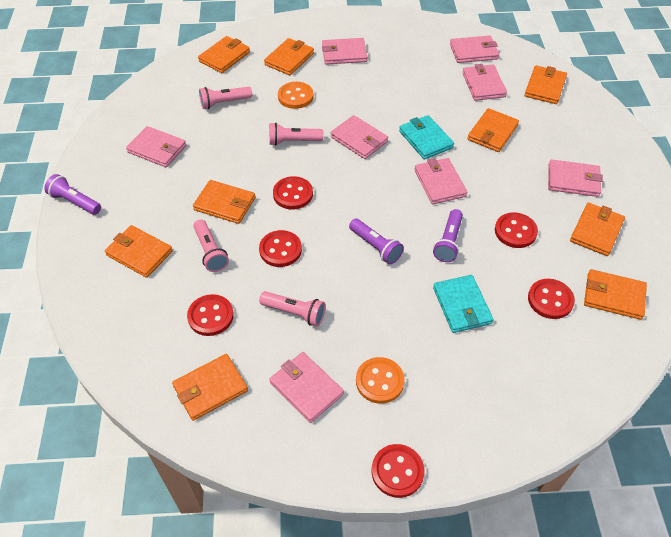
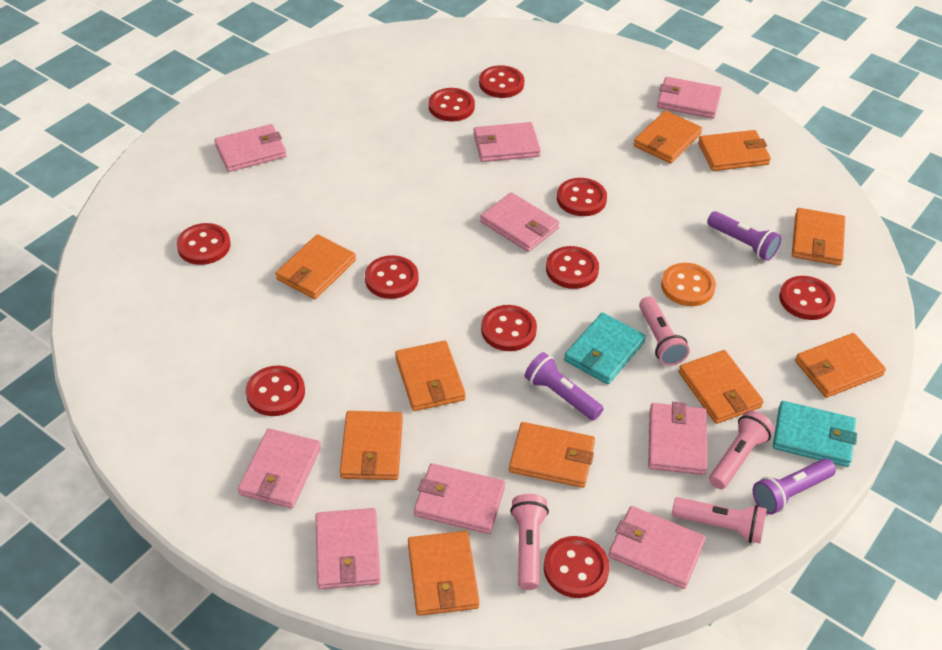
orange button: [278,82,313,109] [356,357,405,404] = 2 -> [661,263,716,306] = 1
orange wallet: [105,225,173,278] [172,354,248,421] [193,180,255,224] [198,36,250,73] [264,38,314,75] [467,108,519,152] [525,65,567,104] [570,203,625,256] [584,269,647,320] = 9 -> [275,234,356,299] [340,411,403,480] [395,341,466,411] [408,531,480,616] [509,422,595,488] [633,110,702,164] [679,350,764,424] [698,130,771,171] [792,208,845,266] [795,333,886,398] = 10
pink wallet: [126,126,186,167] [270,352,344,423] [322,38,368,65] [330,115,388,159] [414,158,467,204] [450,35,499,63] [462,64,507,101] [548,160,603,197] = 8 -> [214,124,287,172] [238,428,321,509] [315,508,381,589] [414,463,505,534] [473,122,541,162] [480,192,559,252] [608,506,706,589] [648,402,707,475] [657,77,722,119] = 9
red button: [187,294,234,336] [259,230,302,267] [273,176,313,210] [372,444,425,498] [495,212,538,248] [528,279,575,319] = 6 -> [177,223,230,265] [246,366,305,416] [365,255,419,299] [429,88,475,122] [479,65,524,98] [481,305,537,351] [544,536,609,598] [546,246,599,289] [557,178,607,216] [779,276,835,320] = 10

